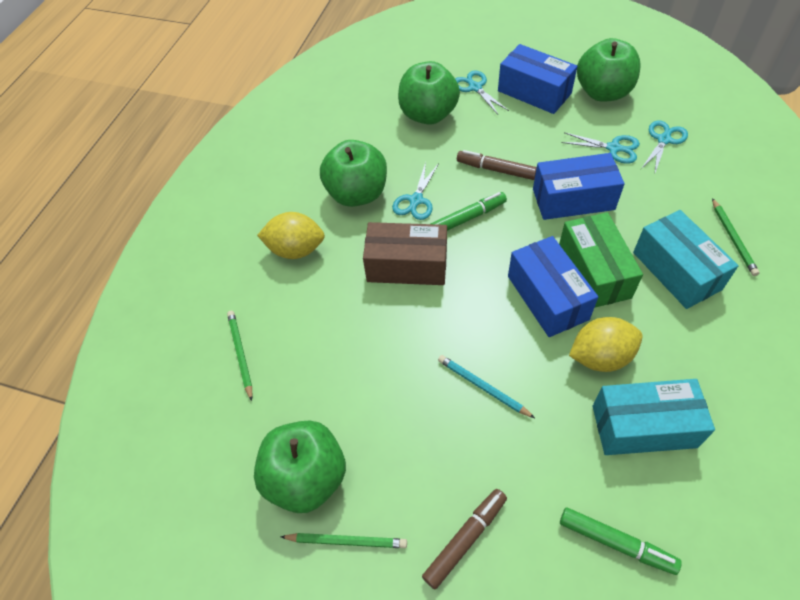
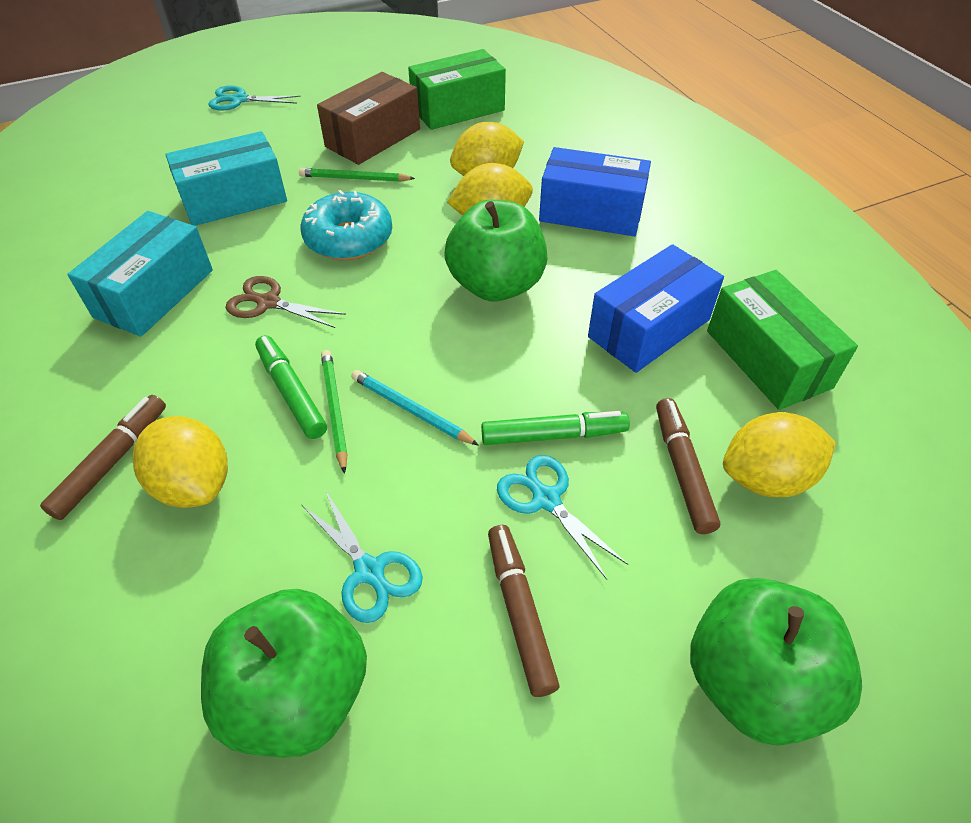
blue box: [498,44,578,114] [508,236,598,337] [533,153,625,220] = 3 -> [539,147,651,236] [588,244,724,373] = 2
brown marker: [422,489,507,589] [457,150,537,180] = 2 -> [40,395,166,520] [488,525,560,697] [656,398,721,534] = 3
brown scissors: none = 0 -> [225,276,346,328] = 1
green apple: [254,421,346,513] [320,140,387,207] [398,61,460,125] [577,38,641,102] = 4 -> [201,589,367,757] [444,200,547,302] [690,578,862,745] = 3
green box: [559,212,643,307] = 1 -> [408,49,506,130] [707,270,858,410] = 2
green pencil: [227,311,252,401] [280,533,407,548] [712,198,760,276] = 3 -> [299,168,415,182] [321,350,348,474] = 2
turquoise donut: none = 0 -> [301,190,392,260] = 1
turquoise scissors: [392,162,439,220] [455,70,509,114] [561,132,640,164] [641,120,688,172] = 4 -> [208,85,301,111] [302,490,423,623] [497,455,628,580] = 3
yellow lemon: [257,212,325,259] [569,317,643,372] = 2 -> [132,416,228,508] [447,163,533,216] [450,122,524,176] [723,412,836,497] = 4

